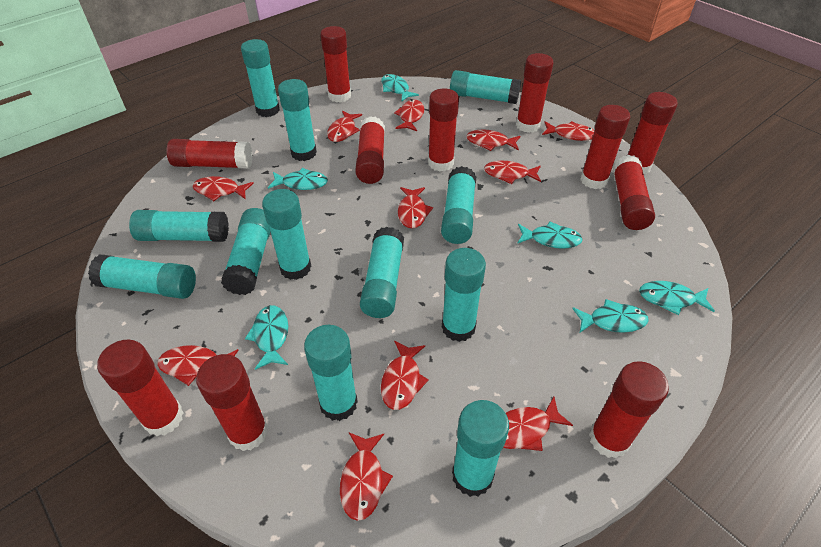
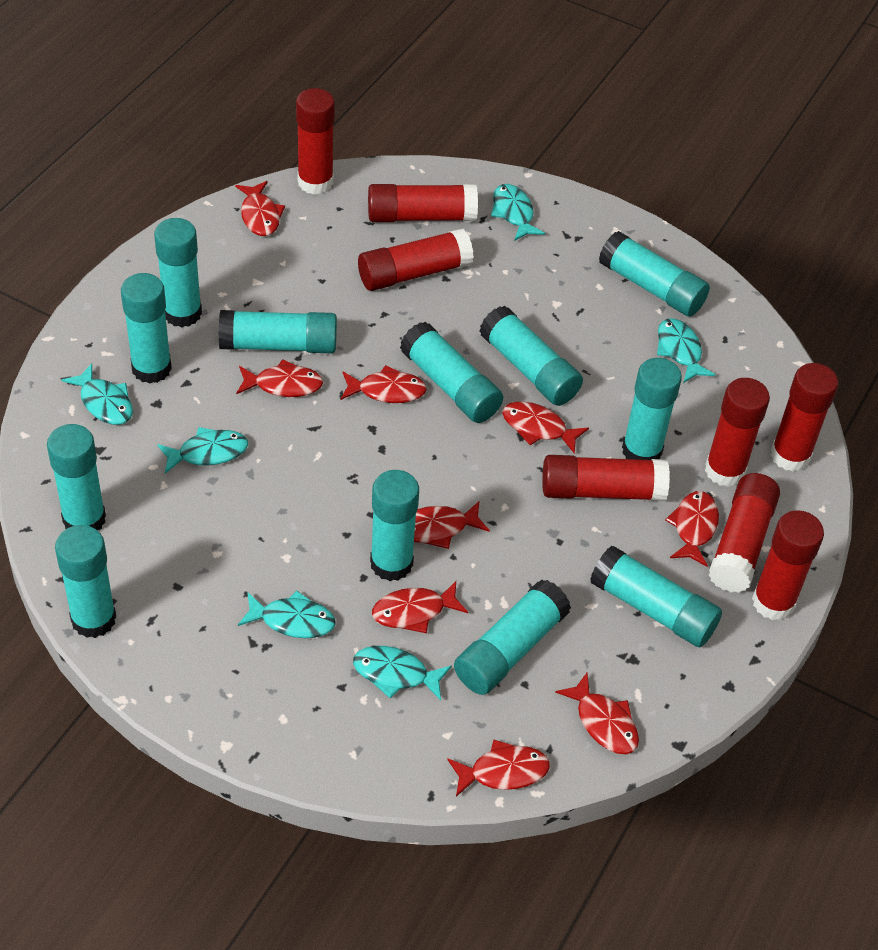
red fish: [157,345,239,386] [193,176,254,201] [327,111,362,142] [340,433,393,521] [381,340,429,410] [394,100,424,131] [398,187,433,228] [466,129,521,151] [484,161,541,184] [503,397,573,451] [542,121,595,141] = 11 -> [235,181,285,236] [236,359,323,397] [341,365,427,403] [372,581,468,633] [414,501,490,549] [447,739,550,797] [502,401,589,454] [555,673,639,754] [665,491,719,567] = 9
red glue stick: [97,340,184,436] [167,139,252,169] [196,354,268,451] [320,26,351,103] [355,116,385,184] [428,89,459,172] [516,53,554,133] [580,105,630,189] [589,361,669,458] [613,155,655,230] [627,92,678,174] = 11 -> [296,88,335,195] [358,229,474,291] [368,184,478,222] [542,455,670,501] [705,378,770,487] [708,473,780,593] [752,510,824,620] [770,363,838,472] = 8

